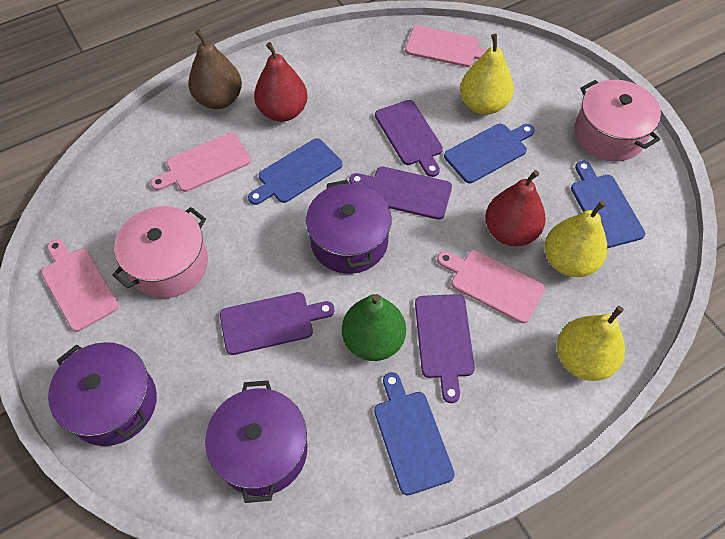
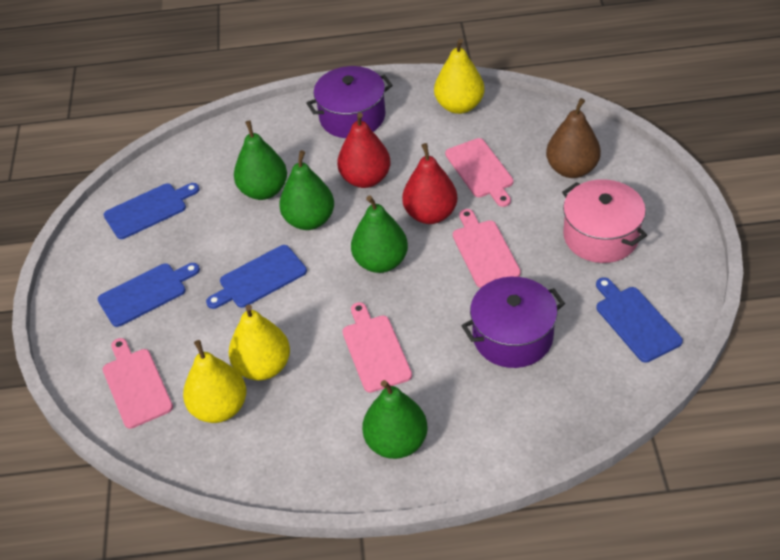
green pear: [342,294,406,361] = 1 -> [234,120,287,200] [279,150,334,230] [351,196,408,273] [362,380,427,459] = 4
pink pot: [112,206,208,298] [575,80,661,162] = 2 -> [562,179,647,263] = 1
purple cutting board: [220,292,335,355] [349,167,452,220] [375,100,443,177] [415,294,475,403] = 4 -> none = 0
purple pot: [48,342,157,446] [205,380,307,503] [306,180,392,274] = 3 -> [307,66,393,138] [462,277,565,368] = 2

